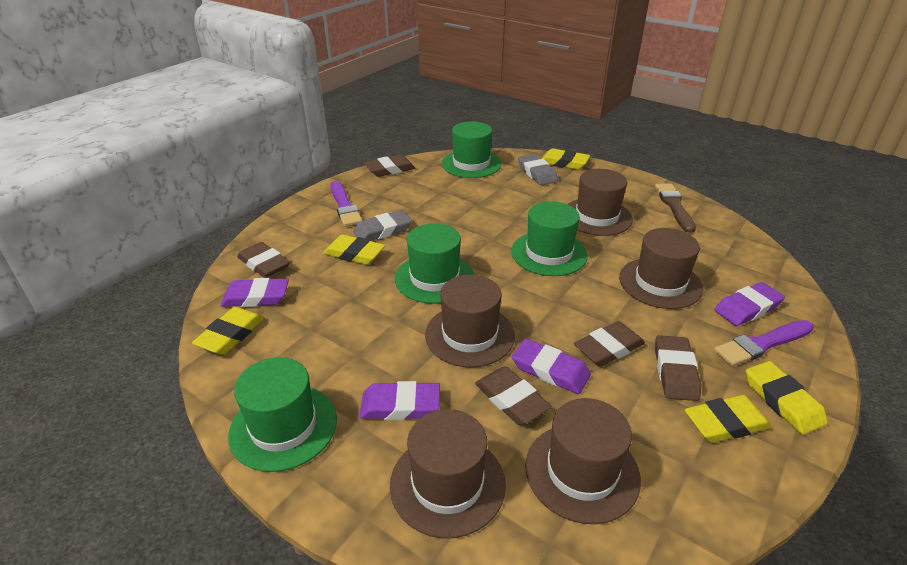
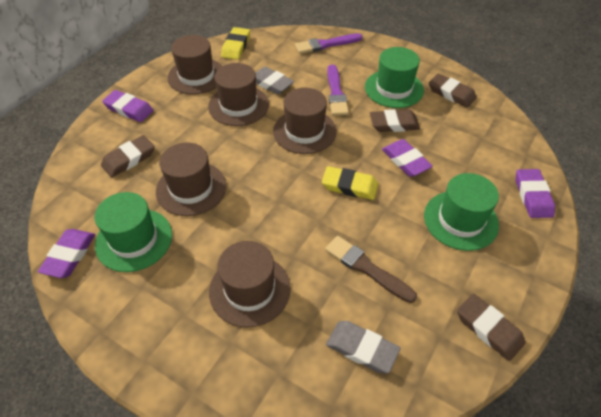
brown eraser: [237,242,290,278] [364,155,416,177] [475,366,552,425] [574,321,645,367] [655,335,701,401] = 5 -> [101,135,155,177] [370,109,420,132] [429,73,477,108] [457,294,526,361] = 4
green hat: [228,357,337,472] [395,223,474,304] [442,121,502,178] [511,201,588,276] = 4 -> [95,192,172,272] [365,47,424,108] [424,173,499,251] = 3
yellow eraser: [192,307,265,355] [323,235,385,265] [542,148,590,170] [685,395,772,443] [746,361,828,435] = 5 -> [221,27,250,60] [322,166,378,200] = 2

